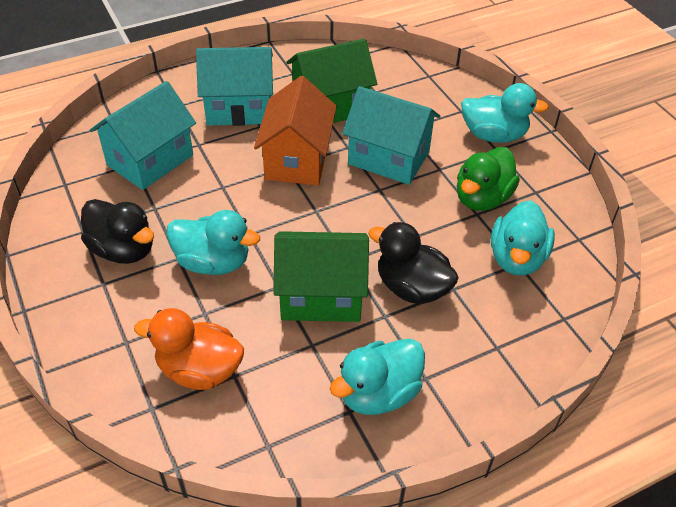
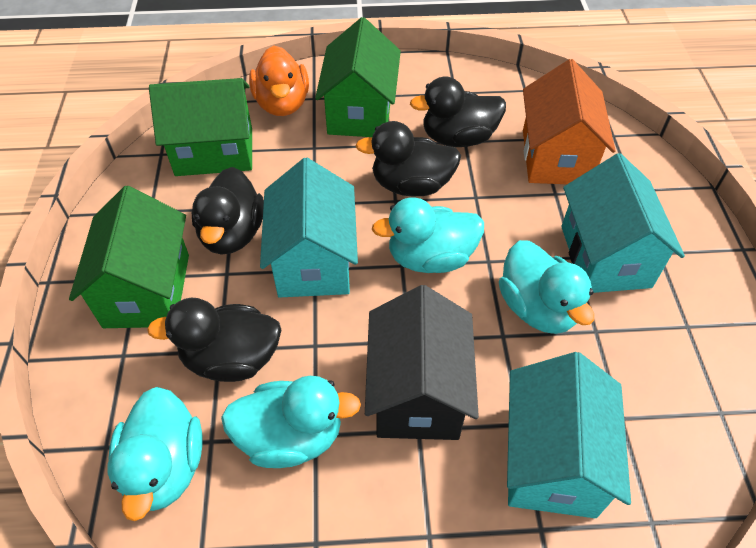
black duck: [81,199,154,264] [368,222,459,304] = 2 -> [147,298,281,382] [192,167,264,255] [355,121,461,197] [410,77,506,147] = 4
black house: none = 0 -> [365,285,479,440] = 1
green duck: [457,147,520,211] = 1 -> none = 0
green house: [273,231,369,322] [286,39,377,123] = 2 -> [69,186,189,328] [149,78,252,176] [315,17,401,137] = 3

